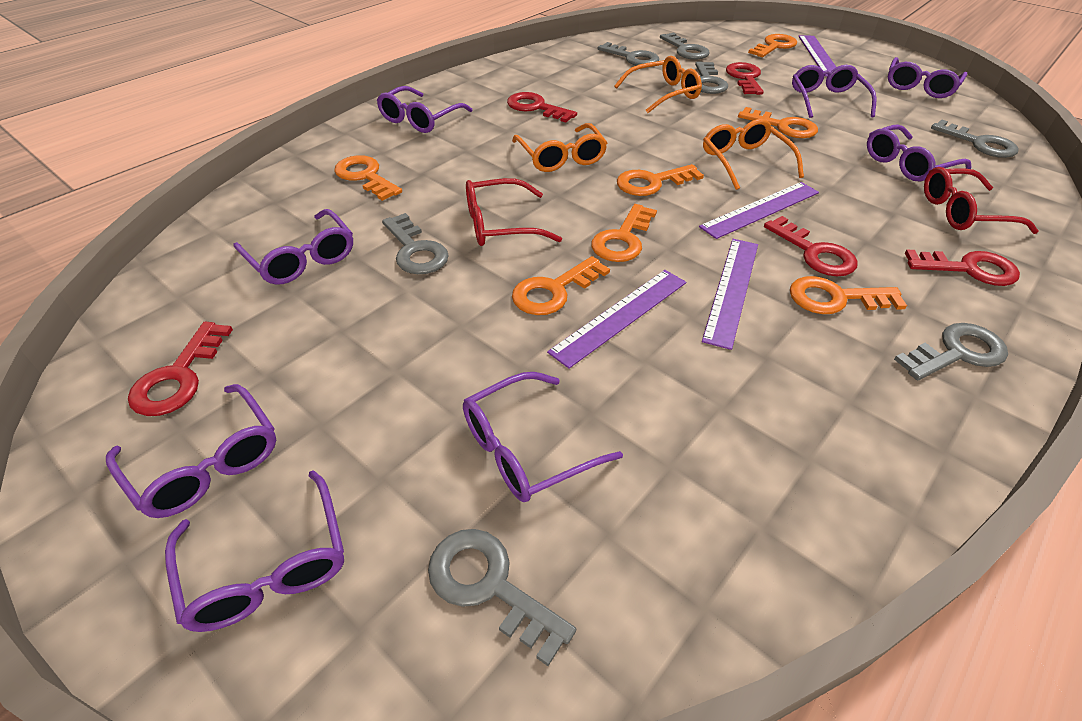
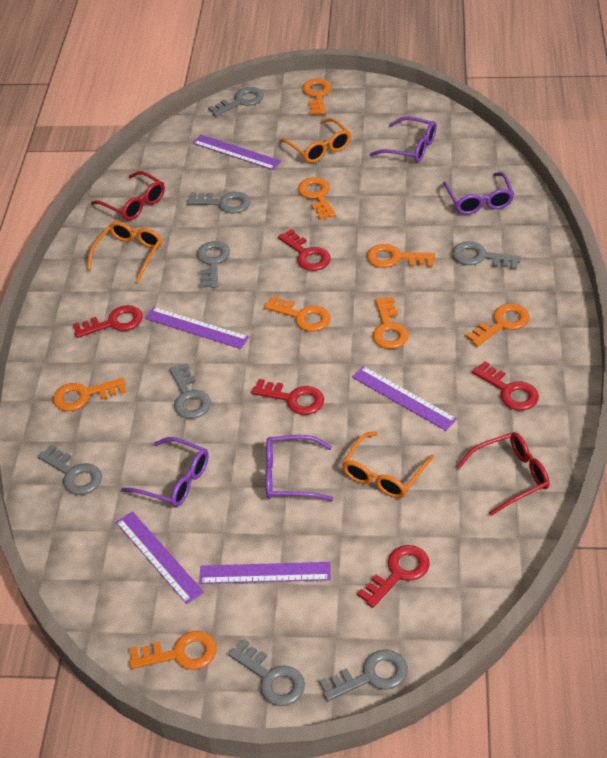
grey key: [382,213,449,274] [428,529,576,666] [598,42,659,66] [660,33,710,60] [695,62,728,94] [894,323,1008,380] [931,119,1019,158] = 7 -> [38,444,102,495] [169,363,211,419] [187,192,250,213] [197,241,230,288] [208,87,264,116] [228,639,305,706] [319,649,408,701] [452,241,521,270] = 8
orange key: [334,155,402,201] [512,256,610,315] [591,204,657,262] [617,164,704,196] [738,107,818,138] [748,34,797,57] [790,276,907,314] = 7 -> [53,378,127,411] [129,631,217,670] [264,296,331,332] [298,177,336,220] [302,79,332,115] [367,244,435,268] [373,297,409,349] [465,304,530,347] = 8
purple glasses: [106,384,276,518] [165,470,344,632] [233,209,353,285] [377,86,473,133] [463,372,623,502] [792,65,876,118] [867,124,972,181] [888,57,967,98] = 8 -> [121,437,209,507] [265,435,333,501] [370,117,437,163] [443,172,514,215] = 4
purple ruler: [547,270,686,369] [699,182,819,239] [702,239,758,350] [798,35,836,77] = 4 -> [116,511,204,604] [145,307,249,349] [193,135,281,170] [199,562,331,584] [352,366,457,431] = 5

